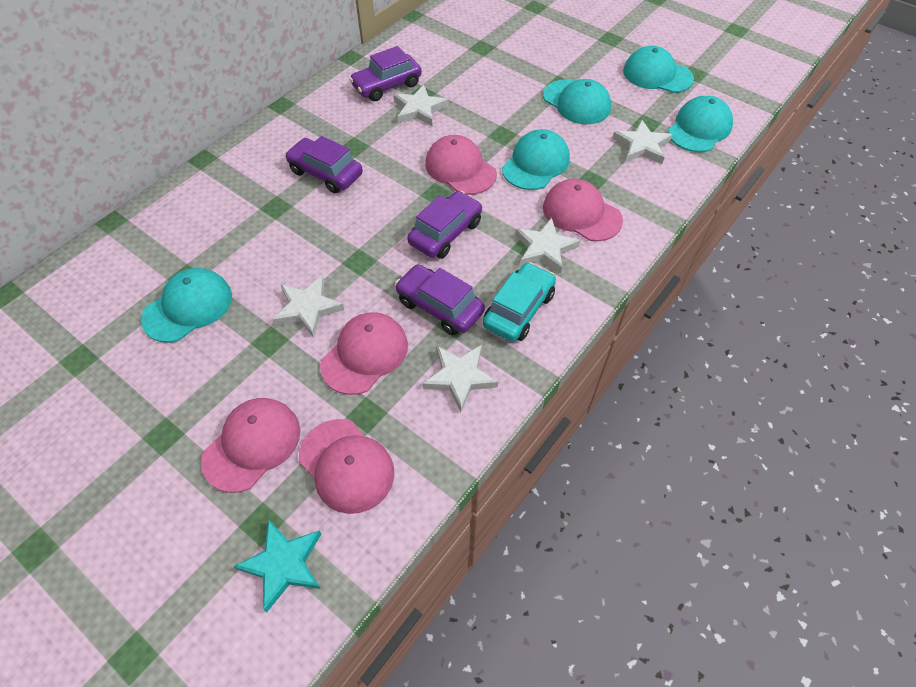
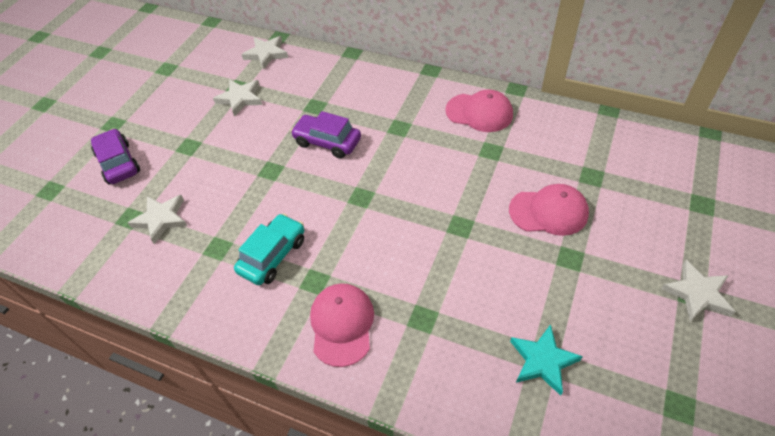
pink cap: [201,398,300,493] [299,419,394,514] [320,312,408,395] [425,135,497,195] [543,179,623,241] = 5 -> [310,284,374,367] [445,89,513,132] [509,184,589,236] = 3
purple car: [285,136,363,193] [349,46,422,101] [395,264,485,335] [407,191,482,259] = 4 -> [91,128,140,185] [291,111,361,159] = 2
turquoise cap: [141,268,232,343] [502,129,570,190] [543,79,611,124] [623,46,694,93] [668,96,733,152] = 5 -> none = 0
white star: [272,275,344,338] [393,84,448,127] [422,345,498,412] [515,218,580,274] [612,120,672,164] = 5 -> [128,195,187,244] [213,79,262,117] [241,36,288,69] [661,260,735,322] = 4

